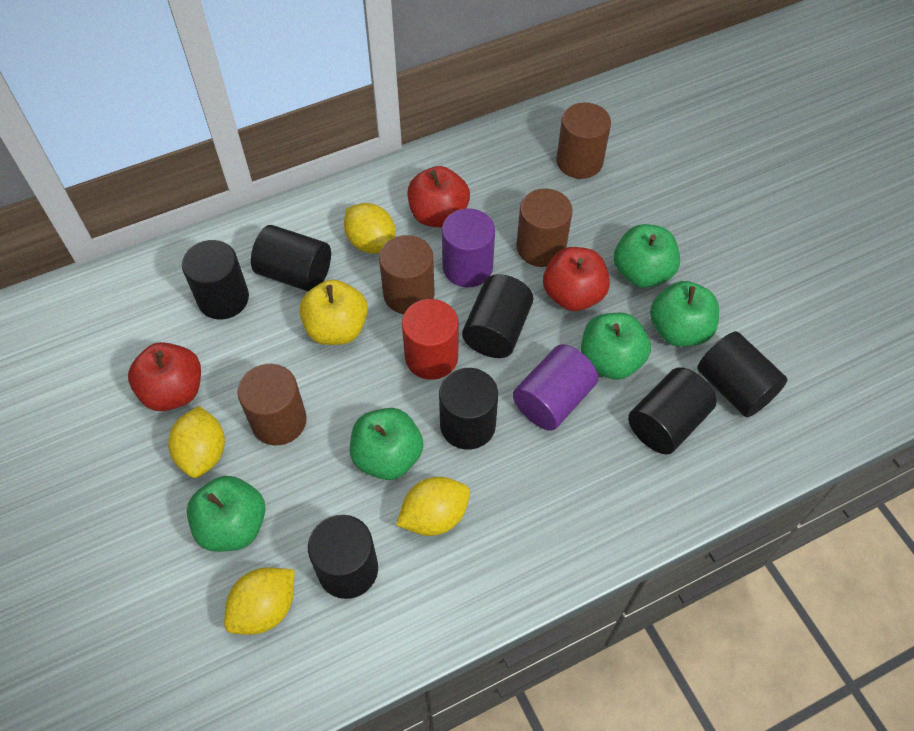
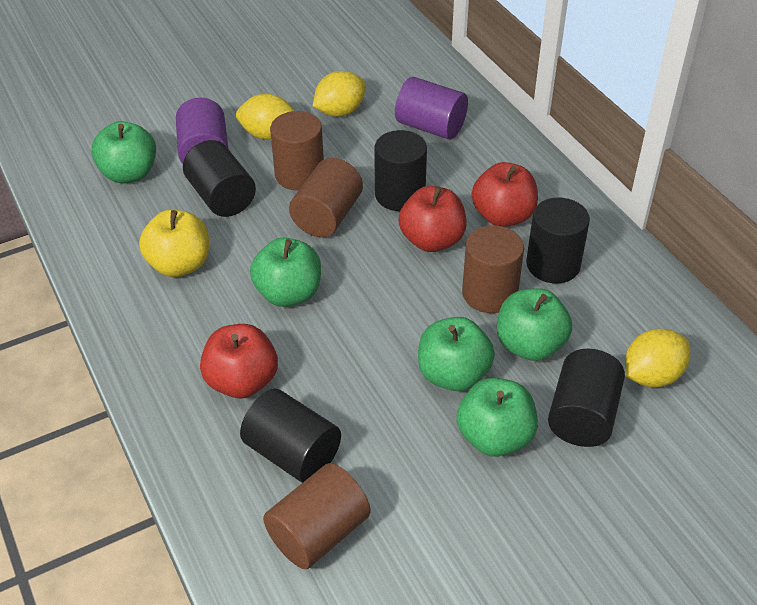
black cylinder: [182,240,249,319] [251,225,331,291] [308,515,378,599] [439,368,498,450] [462,274,533,358] [628,367,717,454] [697,331,787,417] = 7 -> [183,140,256,217] [240,389,341,483] [374,130,427,211] [526,198,590,283] [548,349,625,447] = 5
red cylinder: [402,299,458,380] = 1 -> none = 0
yellow lemon: [168,406,225,478] [224,567,294,635] [344,203,396,254] [396,477,470,536] = 4 -> [236,94,294,139] [313,71,366,117] [625,329,690,387] = 3

